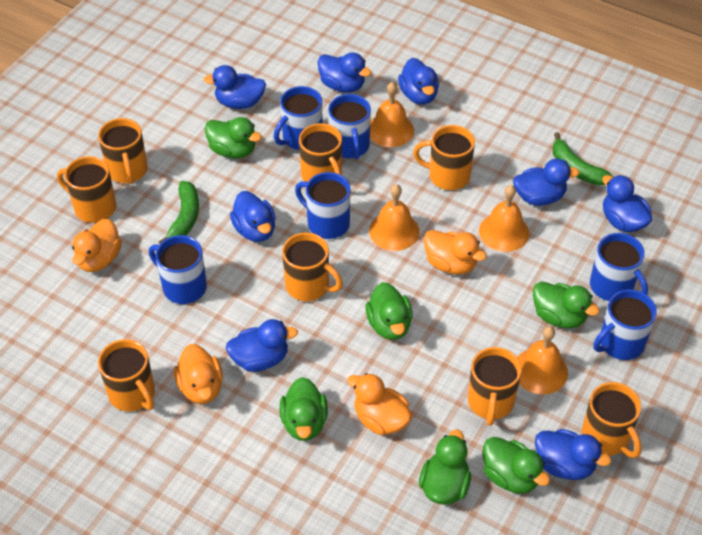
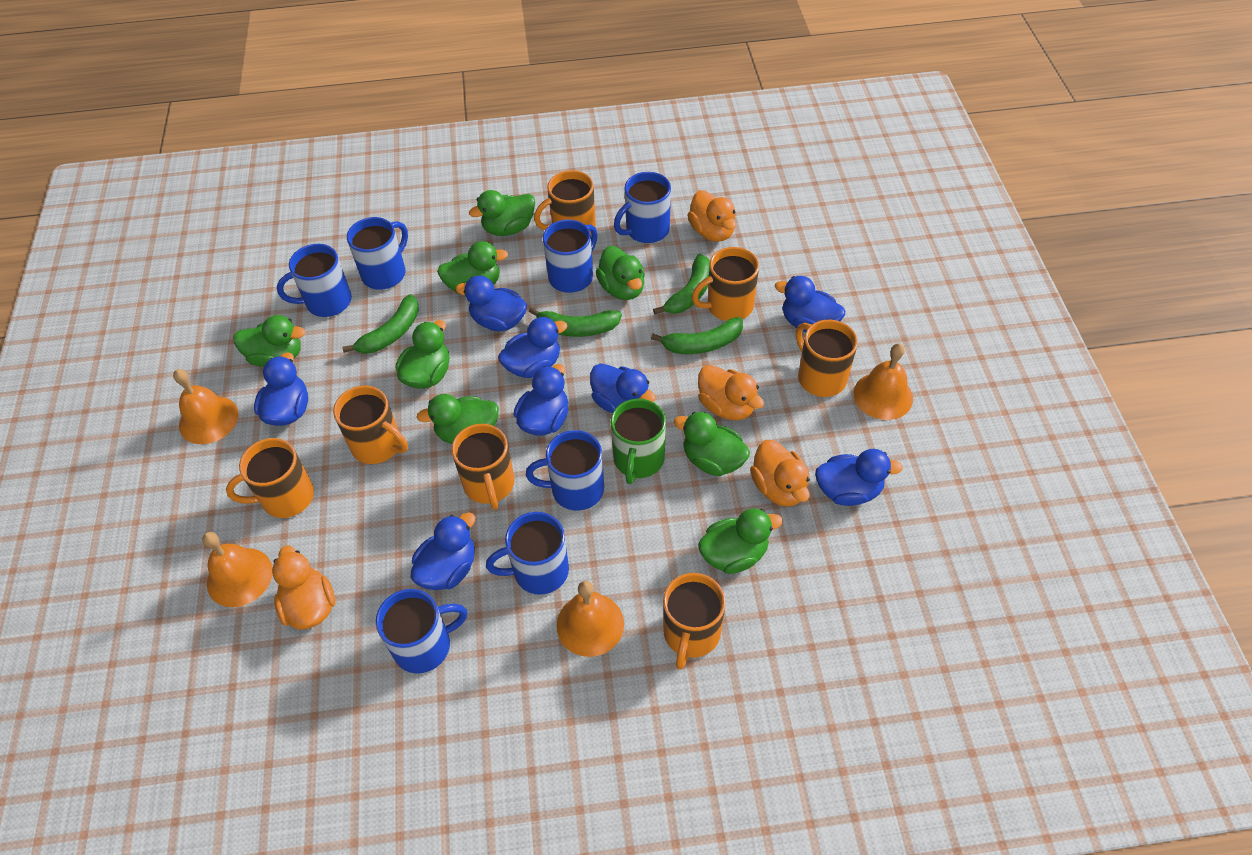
blue mug: [149,235,207,304] [274,86,322,150] [295,172,350,239] [328,94,371,159] [590,233,648,301] [593,290,657,360] = 6 -> [277,244,352,317] [347,217,408,290] [376,589,467,674] [486,512,569,595] [526,430,604,511] [543,219,598,293] [614,172,671,243] = 7
green banana: [159,181,199,244] [553,132,614,185] = 2 -> [342,294,419,354] [529,307,622,337] [651,317,743,354] [653,254,710,314] = 4
green duck: [205,117,262,159] [279,377,328,441] [366,282,412,340] [419,430,471,505] [483,437,550,494] [533,282,600,328] = 6 -> [233,315,305,367] [396,320,449,389] [416,394,499,444] [437,241,508,294] [469,190,535,236] [596,246,645,300] [674,412,750,476] [698,508,783,574] = 8
green mug: none = 0 -> [610,399,666,484] = 1
orange mug: [57,156,116,223] [98,118,148,184] [98,339,155,411] [282,233,343,301] [299,123,342,182] [413,125,475,190] [468,347,522,426] [582,382,642,458] = 8 -> [226,438,314,518] [333,386,408,464] [451,424,515,510] [534,170,596,234] [663,573,726,670] [692,247,759,321] [796,320,858,397] = 7

